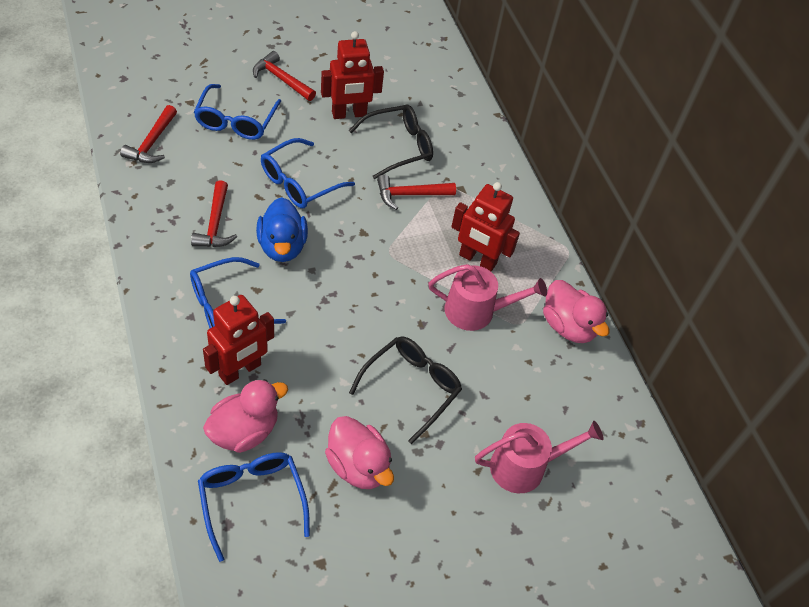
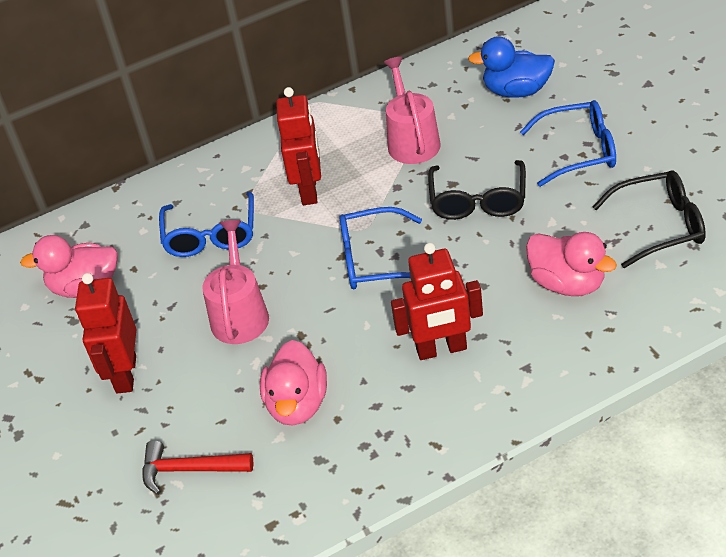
blue glasses: [190,257,286,328] [194,84,281,140] [198,452,310,562] [261,138,355,208] = 4 -> [159,191,254,257] [340,207,422,289] [520,100,616,187] = 3
red hammer: [120,105,177,163] [191,180,237,247] [253,51,316,101] [377,175,456,210] = 4 -> [143,440,253,495] = 1

